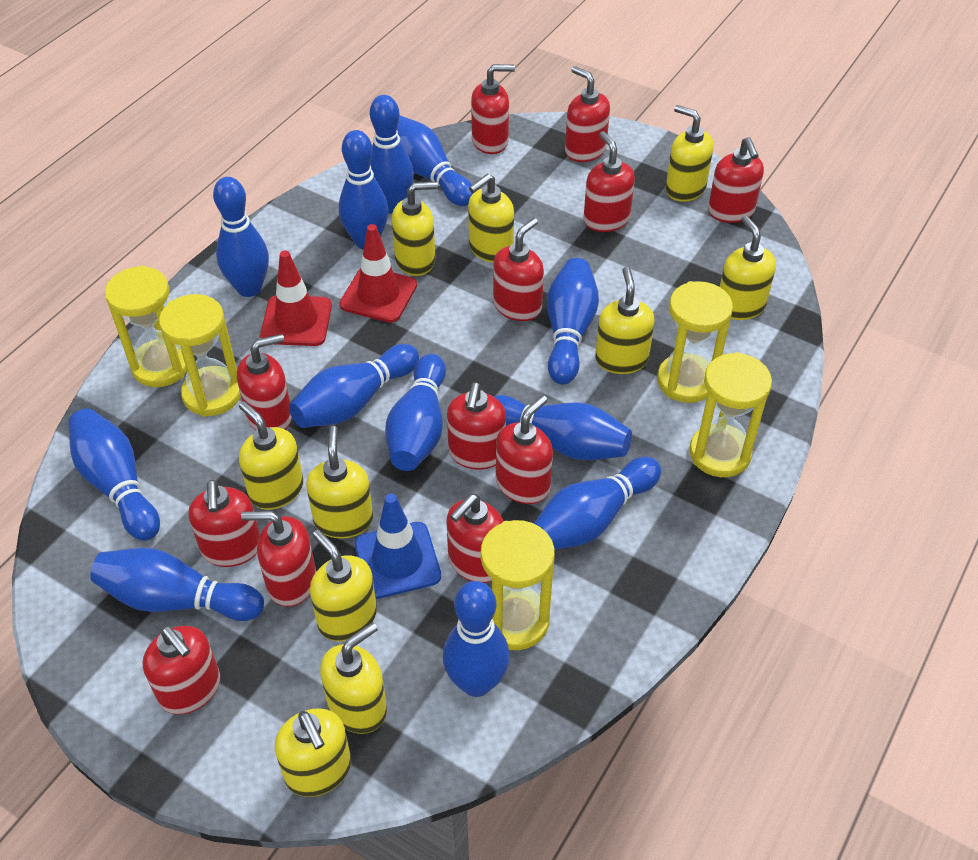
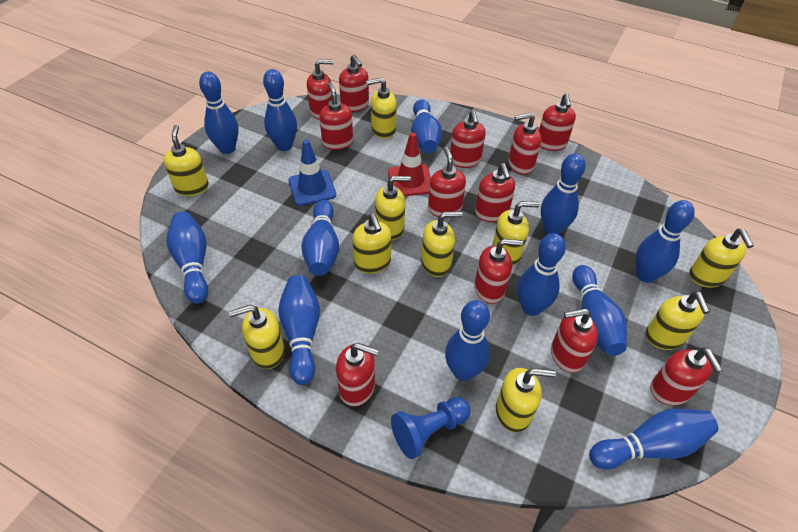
blue pawn: none = 0 -> [391,397,471,459] = 1
red traffic cone: [260,250,332,346] [340,224,417,323] = 2 -> [388,132,431,196] = 1
yellow hourglass: [105,266,187,387] [159,294,241,417] [480,520,555,650] [657,281,733,403] [689,352,772,477] = 5 -> none = 0

